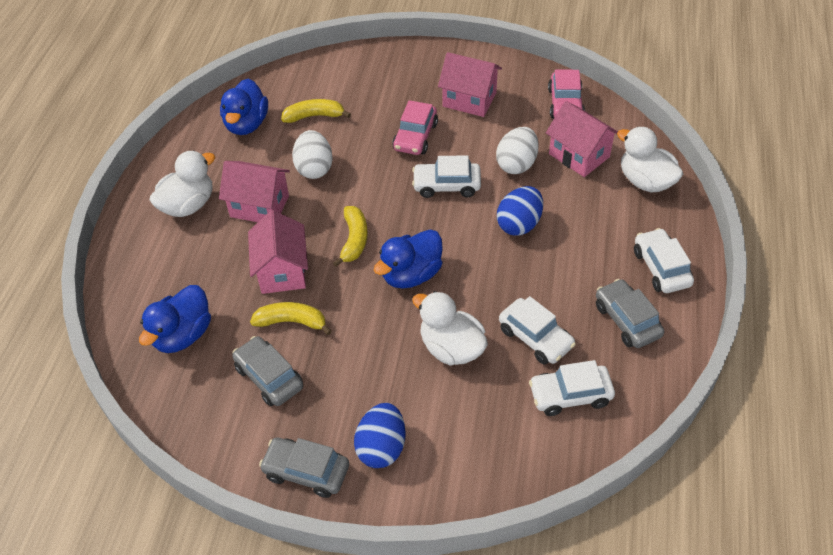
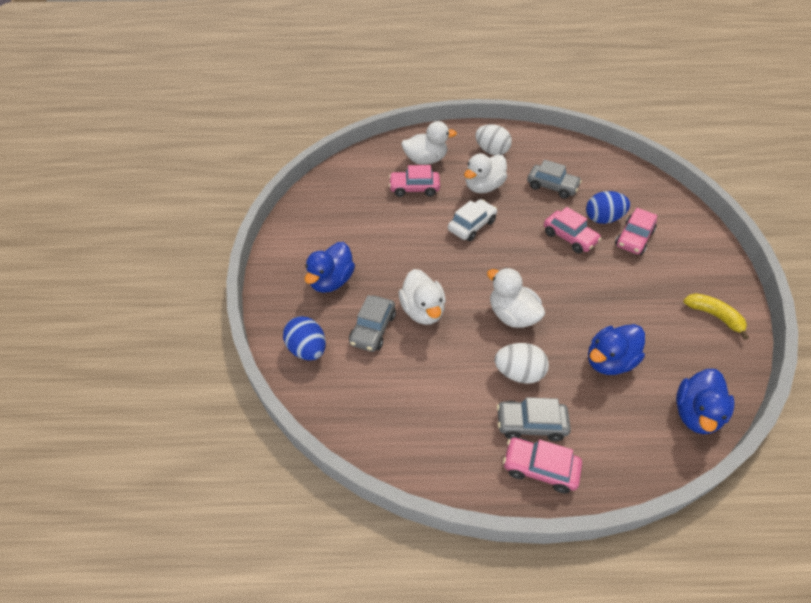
pink car: [392,100,438,155] [548,70,585,118] = 2 -> [389,165,440,197] [503,437,582,493] [544,207,601,253] [615,208,658,255] = 4
pink house: [219,161,290,222] [248,210,308,294] [438,52,502,117] [546,101,618,177] = 4 -> none = 0
white car: [412,155,481,198] [499,296,576,365] [529,360,615,416] [634,228,694,293] = 4 -> [448,199,497,241] = 1
white duck: [149,150,215,217] [412,291,488,366] [617,127,683,193] = 3 -> [399,269,446,325] [401,121,457,165] [464,154,507,193] [487,268,545,328] = 4
yellow banana: [250,302,332,335] [281,99,351,123] [333,206,368,267] = 3 -> [683,293,749,340] = 1

